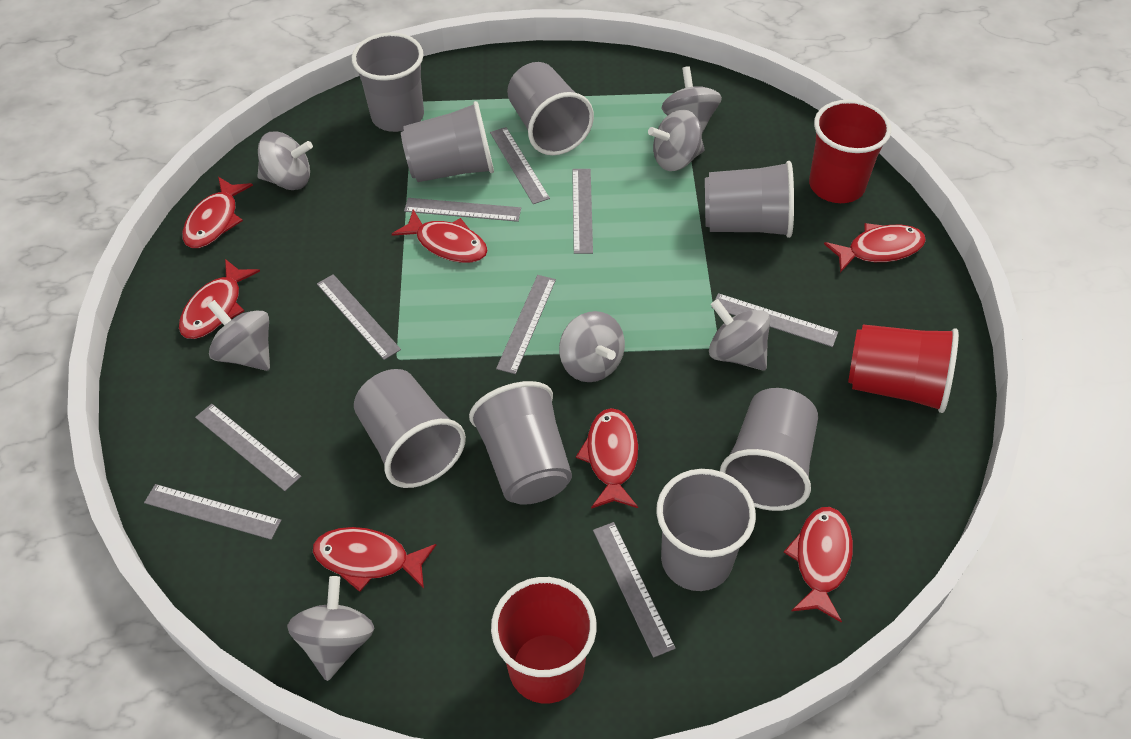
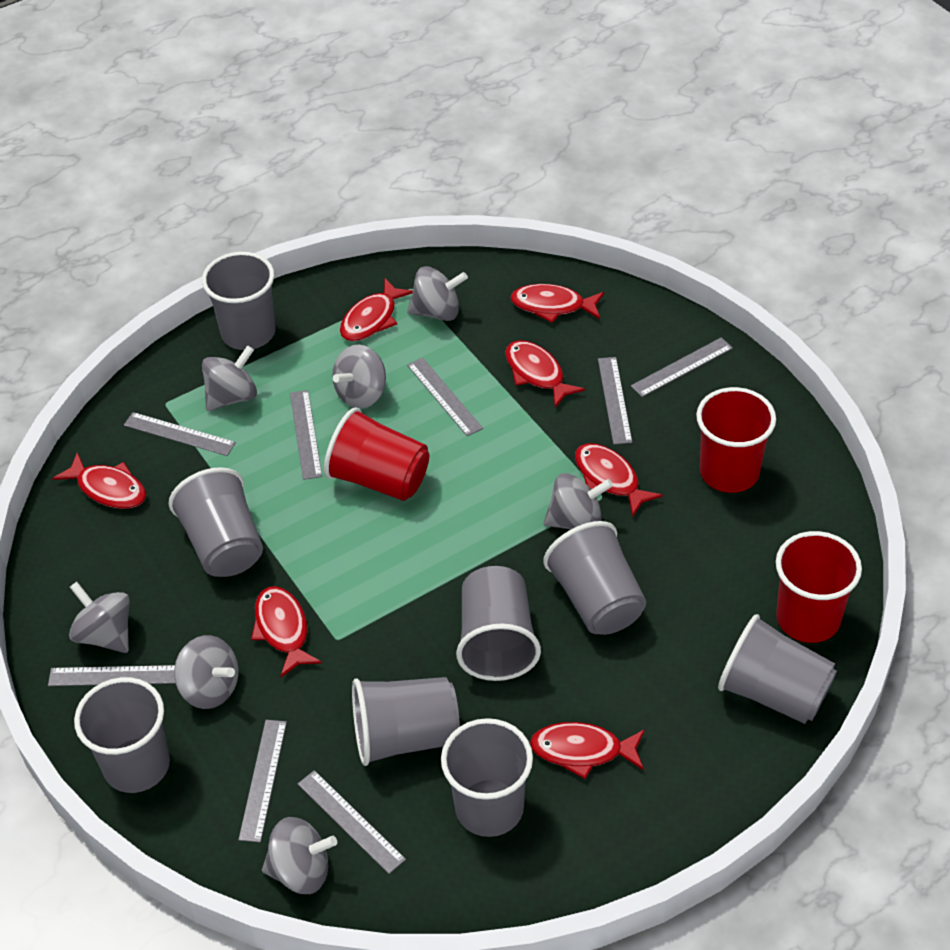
grey ruler: [144,484,281,540] [195,404,301,491] [317,274,401,360] [404,198,521,222] [490,127,550,204] [496,275,556,374] [572,169,593,254] [593,522,676,658] [712,293,838,347] = 9 -> [48,665,176,686] [124,412,236,456] [238,720,287,842] [290,390,322,480] [298,770,406,874] [407,358,483,436] [598,357,632,445] [631,337,733,397] = 8

